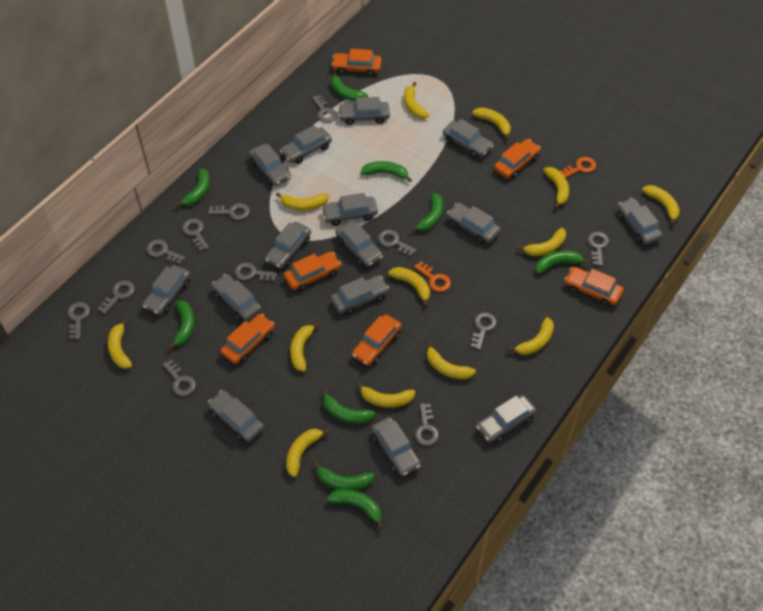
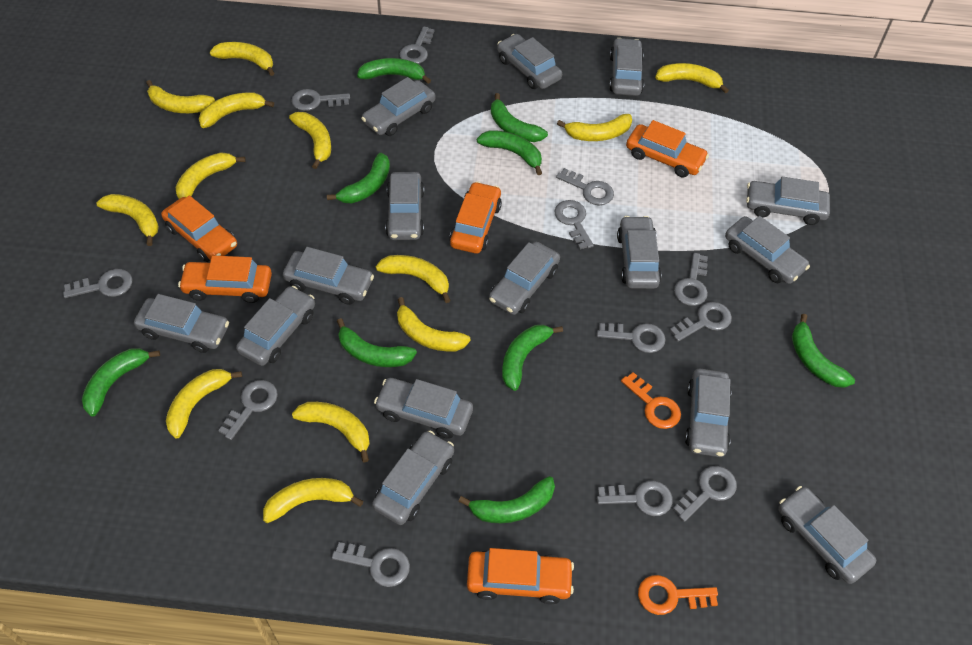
orange car: [220,314,274,364] [284,251,341,291] [331,49,382,76] [352,314,402,366] [494,139,541,179] [564,267,624,307] = 6 -> [161,195,237,262] [178,255,272,303] [449,181,502,254] [467,548,574,605] [626,120,709,178] = 5

